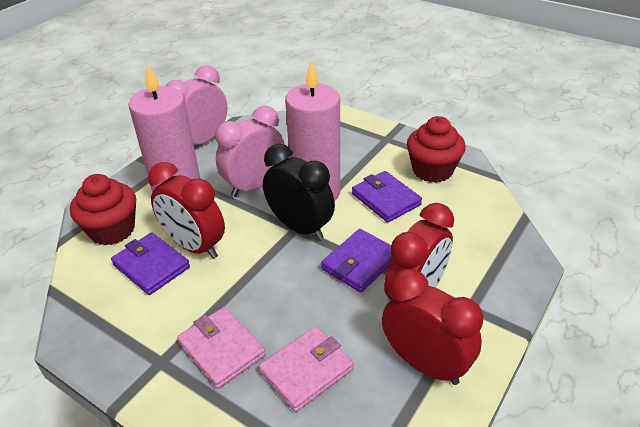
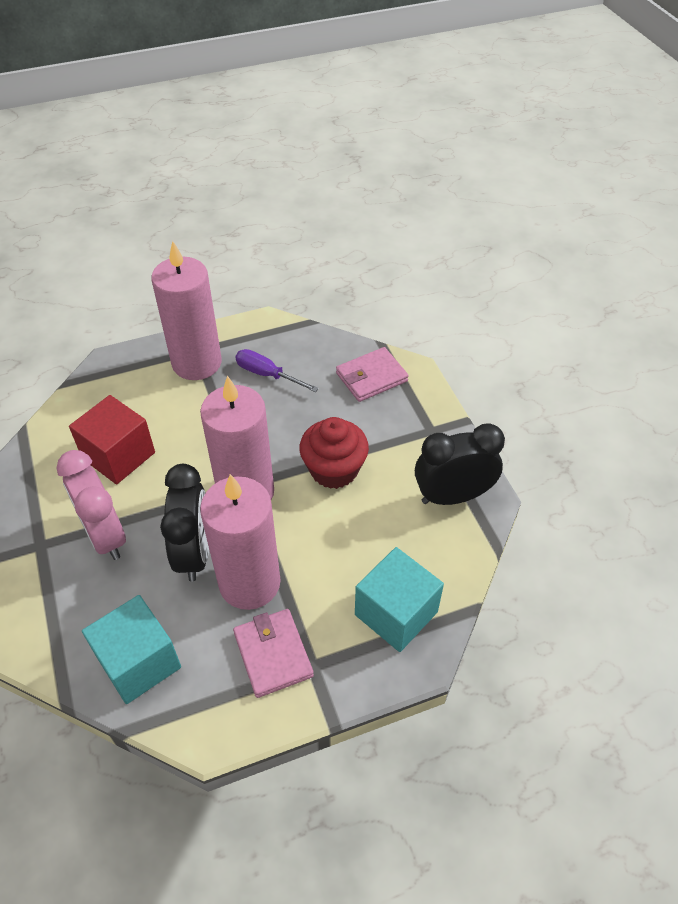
black clock: [263,144,335,240] = 1 -> [160,464,209,582] [415,423,505,505] = 2
pink candle: [128,63,200,192] [285,60,340,201] = 2 -> [151,241,222,380] [200,375,274,500] [200,474,281,610] = 3
pink clock: [165,65,227,145] [215,106,285,197] = 2 -> [56,450,126,560] = 1
purple screwdriver: none = 0 -> [235,349,319,392] = 1
purple wallet: [111,232,190,295] [321,229,392,292] [352,171,422,223] = 3 -> none = 0
red clock: [148,162,225,259] [382,269,483,385] [384,203,454,300] = 3 -> none = 0
red cube: none = 0 -> [69,395,155,484] = 1
red cupcake: [70,174,136,245] [407,116,466,183] = 2 -> [299,417,369,489] = 1
turquoise cube: none = 0 -> [82,595,181,704] [355,547,444,652] = 2

